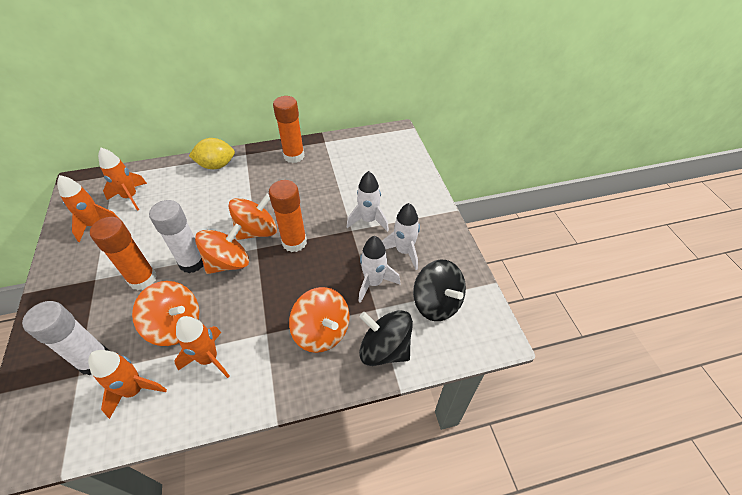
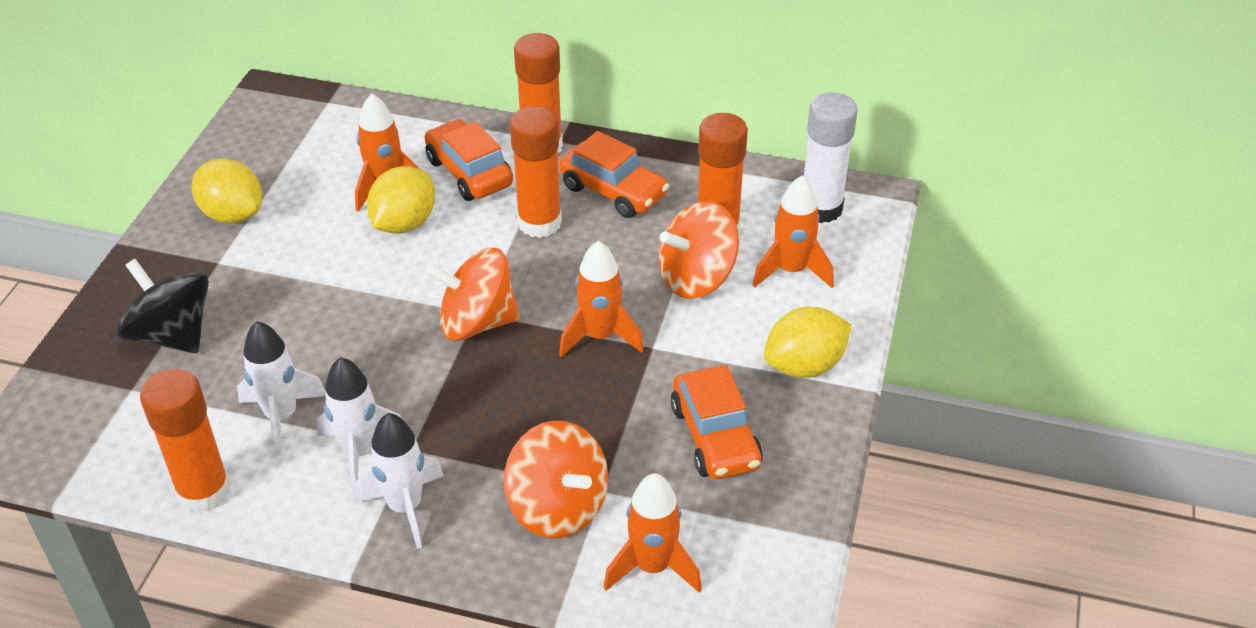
black spinning top: [359,310,413,366] [413,260,466,321] = 2 -> [116,259,209,353] = 1
orange car: none = 0 -> [425,119,513,201] [559,131,669,218] [671,365,763,479] = 3
orange glue stick: [90,217,157,291] [269,180,307,252] [273,96,305,163] = 3 -> [140,369,231,513] [510,106,562,238] [514,33,563,153] [698,113,748,234] = 4
orange spinning top: [132,281,199,346] [195,224,249,274] [228,194,277,240] [289,287,349,353] = 4 -> [426,248,520,341] [504,421,608,538] [659,201,739,299] = 3
white glue stick: [22,301,109,375] [149,200,203,273] = 2 -> [804,92,858,223] = 1
yellow lemon: [189,138,235,169] = 1 -> [192,158,262,223] [367,166,435,233] [764,307,851,378] = 3

